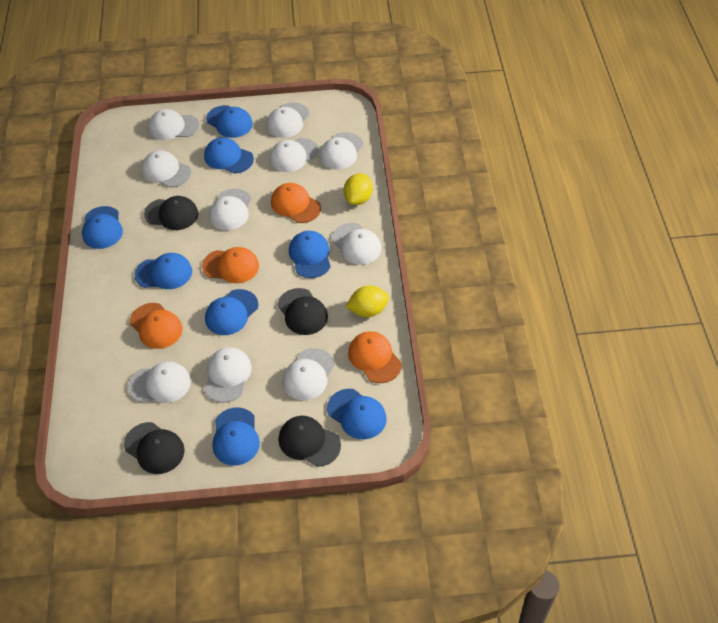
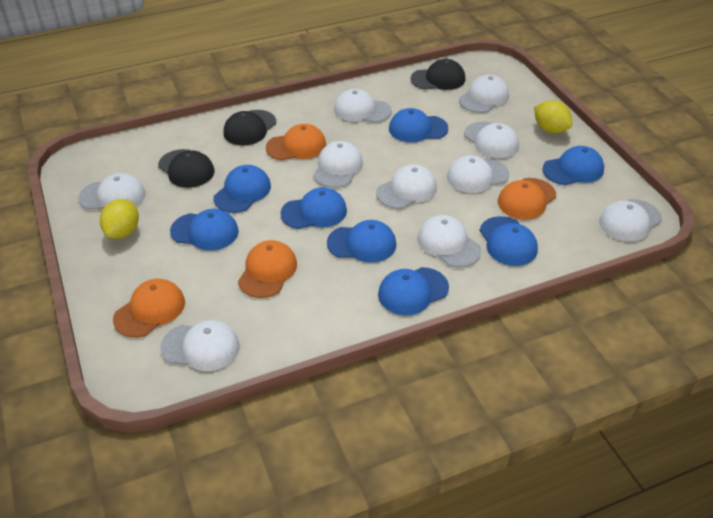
black cap: [124,422,185,474] [144,196,199,230] [278,288,328,335] [279,416,341,467] = 4 -> [158,149,214,188] [223,110,276,145] [411,59,465,90] = 3

